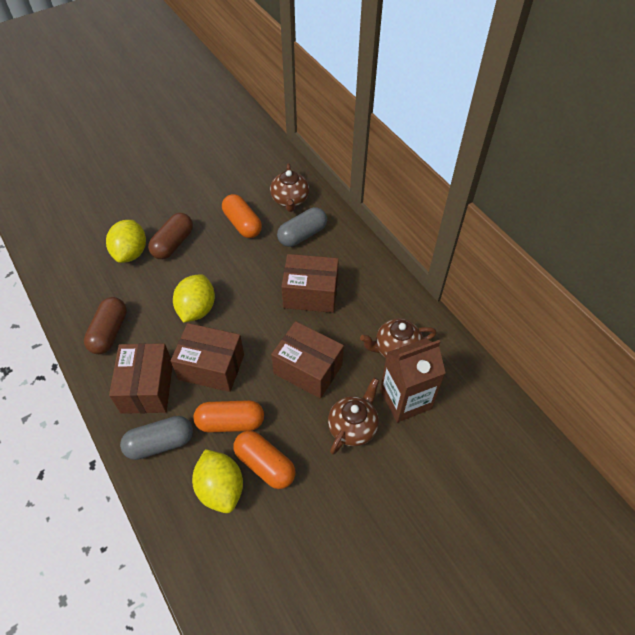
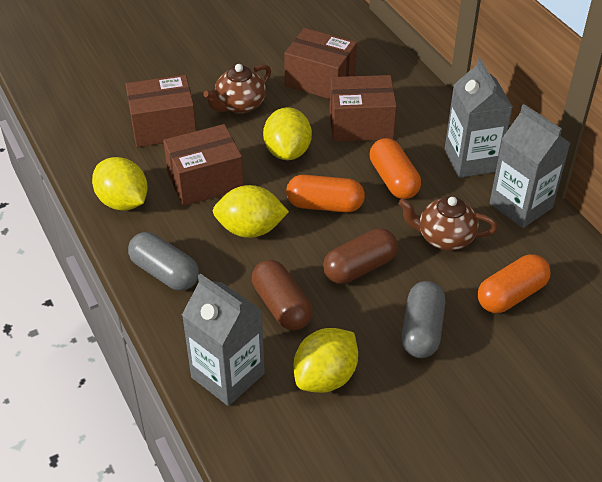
brown carton: [380,339,445,422] = 1 -> none = 0
brown teapot: [270,163,309,212] [328,378,379,454] [360,318,437,358] = 3 -> [203,64,271,114] [399,196,498,251] = 2
grey carton: none = 0 -> [182,273,265,406] [445,58,513,178] [490,104,570,228] = 3
yellow lemon: [106,220,146,263] [173,274,215,323] [192,449,243,513] = 3 -> [92,157,148,211] [213,185,289,238] [263,107,312,160] [294,328,358,393] = 4

